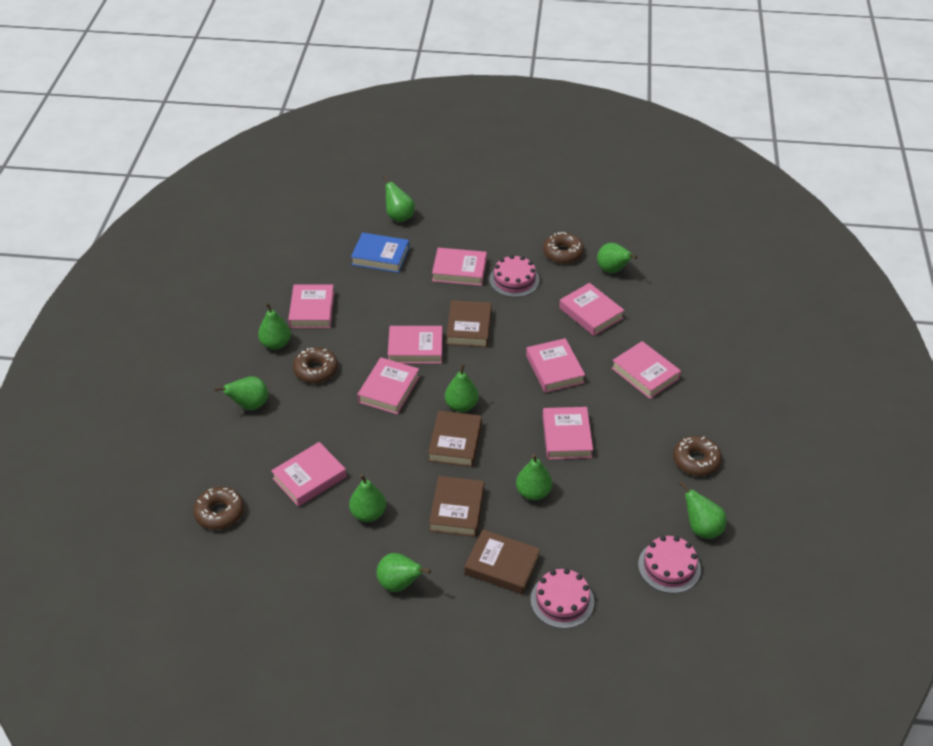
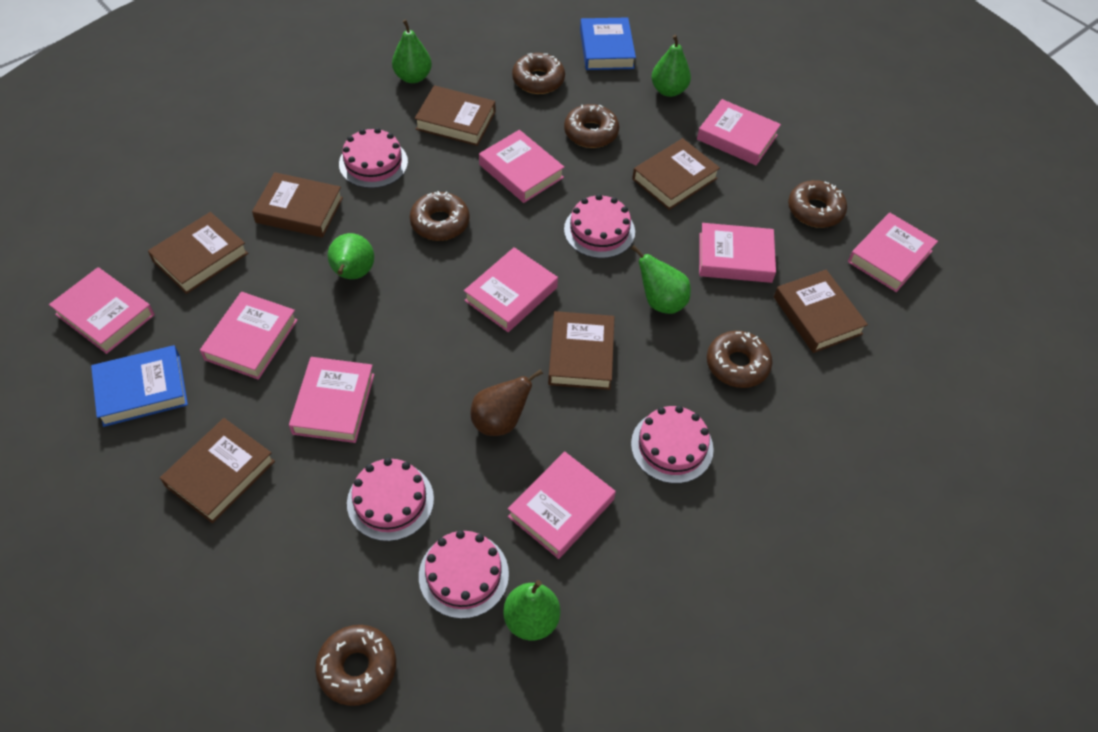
blue book: [351,233,409,273] = 1 -> [91,345,188,427] [580,17,636,70] = 2
brown book: [428,410,482,467] [429,476,484,537] [446,300,492,347] [464,530,540,594] = 4 -> [148,212,248,294] [160,418,275,523] [252,172,343,238] [414,85,495,146] [548,311,615,390] [632,138,720,210] [774,270,868,353] = 7
brown donut: [193,487,244,530] [293,347,338,383] [543,232,584,264] [673,436,722,476] = 4 -> [315,625,396,706] [410,191,470,241] [512,53,565,94] [564,104,619,148] [707,331,772,388] [788,180,847,228] = 6
brown pear: none = 0 -> [470,369,543,436] = 1
green pear: [214,376,268,410] [258,303,291,350] [349,474,386,522] [376,553,431,592] [383,175,415,222] [445,364,479,412] [516,454,552,501] [597,243,637,273] [680,482,726,539] = 9 -> [328,233,374,279] [392,20,432,83] [503,580,560,640] [631,245,691,314] [651,35,691,97] = 5
pink cake: [489,255,540,297] [531,568,594,629] [638,536,701,593] = 3 -> [339,128,408,188] [347,458,434,541] [419,530,509,619] [564,194,635,258] [631,406,714,484] = 5

